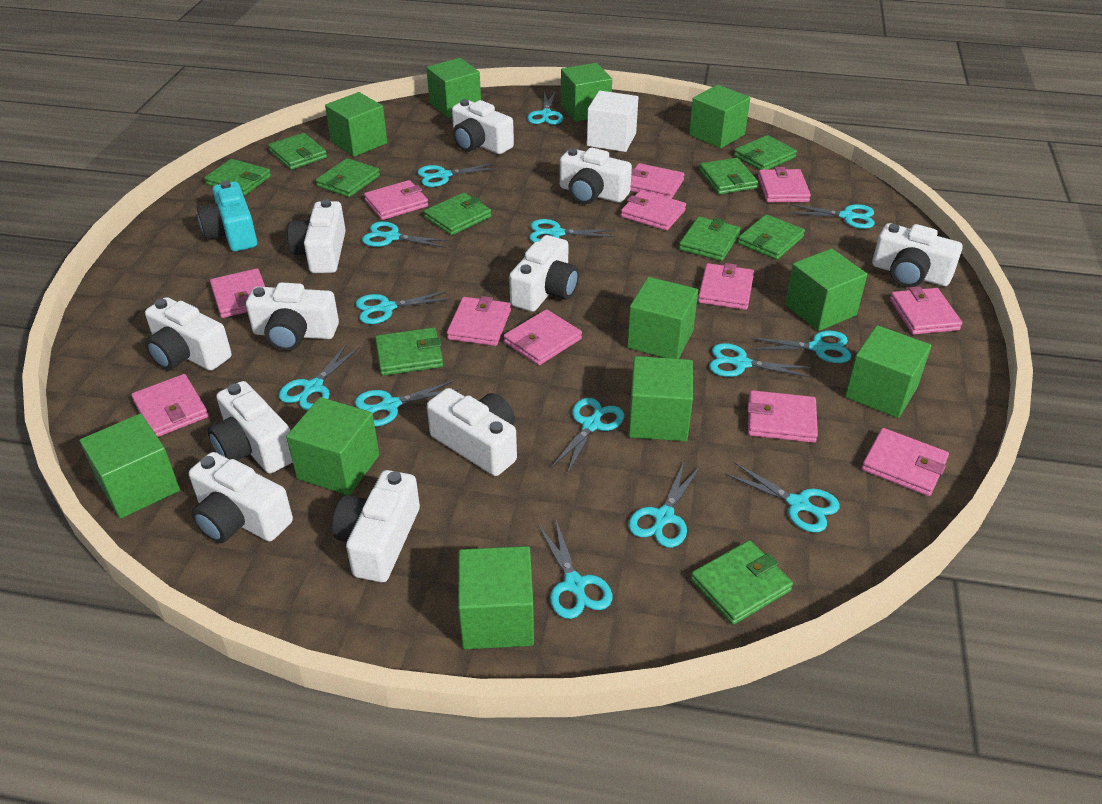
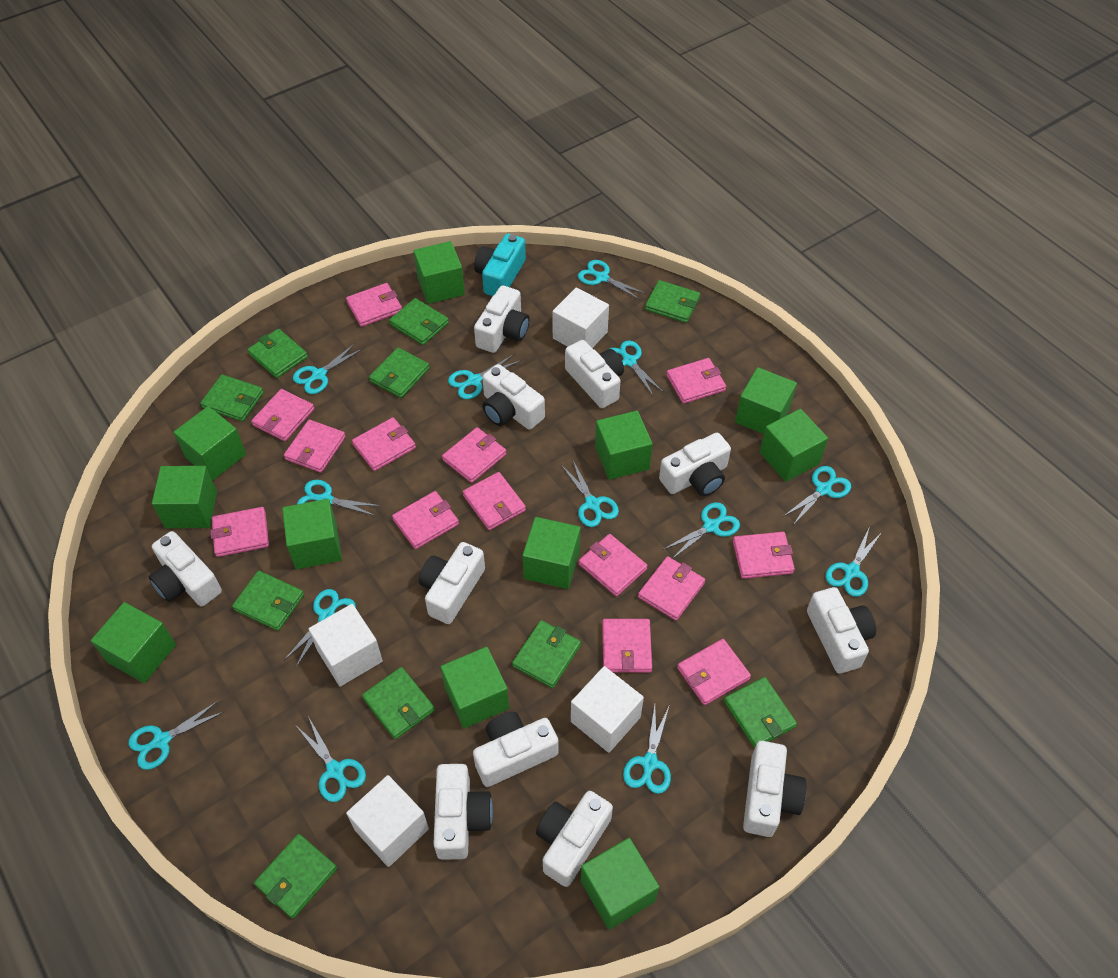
pink wallet: [131,374,209,437] [210,268,265,318] [364,180,428,220] [447,296,511,346] [504,309,582,365] [621,190,686,231] [630,163,685,199] [698,263,754,310] [748,390,818,443] [758,167,811,203] [862,428,949,496] [890,286,962,335] = 12 -> [210,507,269,557] [251,389,315,441] [284,420,346,473] [346,283,402,327] [352,417,416,471] [392,491,459,549] [442,427,507,483] [463,472,526,530] [579,534,648,596] [602,619,652,673] [638,556,705,621] [666,358,726,404] [677,639,751,705] [733,532,795,579] = 14
turquoise scissors: [279,344,360,411] [355,291,451,324] [355,380,461,427] [362,221,450,248] [417,163,498,187] [527,90,563,125] [529,219,615,242] [538,520,612,619] [551,398,624,475] [629,462,701,548] [709,343,812,377] [725,462,840,532] [750,330,852,363] [789,204,875,229] = 14 -> [129,701,224,770] [284,589,356,667] [293,343,362,394] [296,716,366,802] [297,480,381,516] [448,354,520,399] [561,461,619,527] [578,260,647,300] [610,340,663,397] [623,705,671,794] [663,502,740,559] [783,466,851,525] [825,526,882,597] = 13
white cube: [587,91,638,152] = 1 -> [309,604,383,687] [346,775,429,867] [552,287,609,348] [571,666,644,753] = 4

